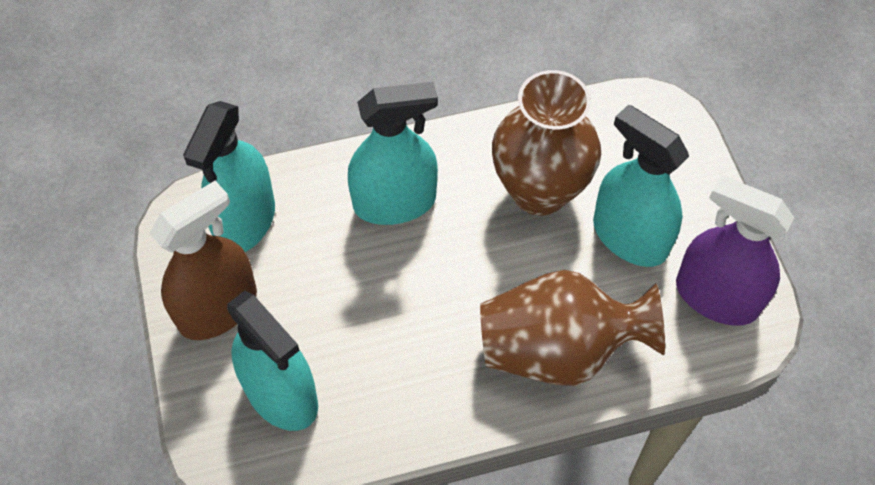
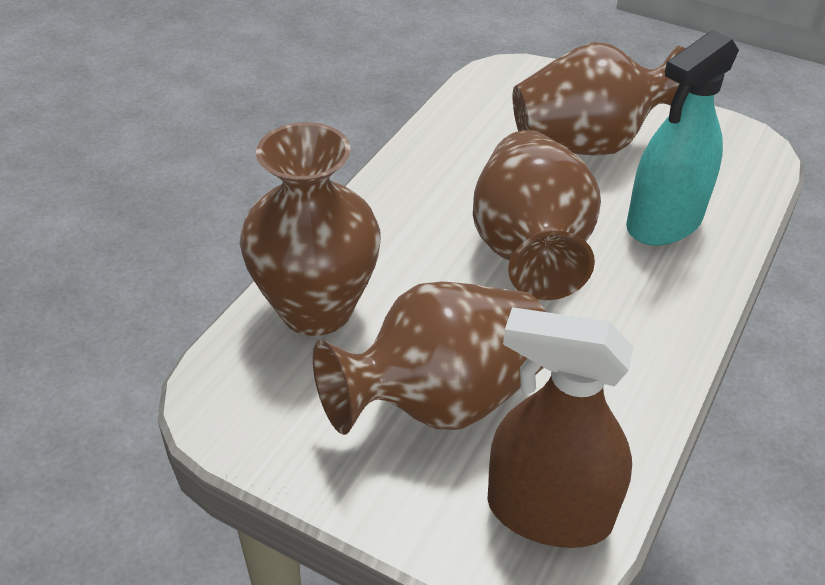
brown vase: [480,270,665,386] [492,70,601,215] = 2 -> [240,122,381,336] [313,281,546,435] [473,130,601,300] [512,42,685,156] = 4
purple spray bottle: [676,176,794,326] = 1 -> none = 0
turquoise spray bottle: [183,101,275,252] [227,291,318,431] [348,82,438,225] [593,105,689,267] = 4 -> [626,30,739,246] = 1

